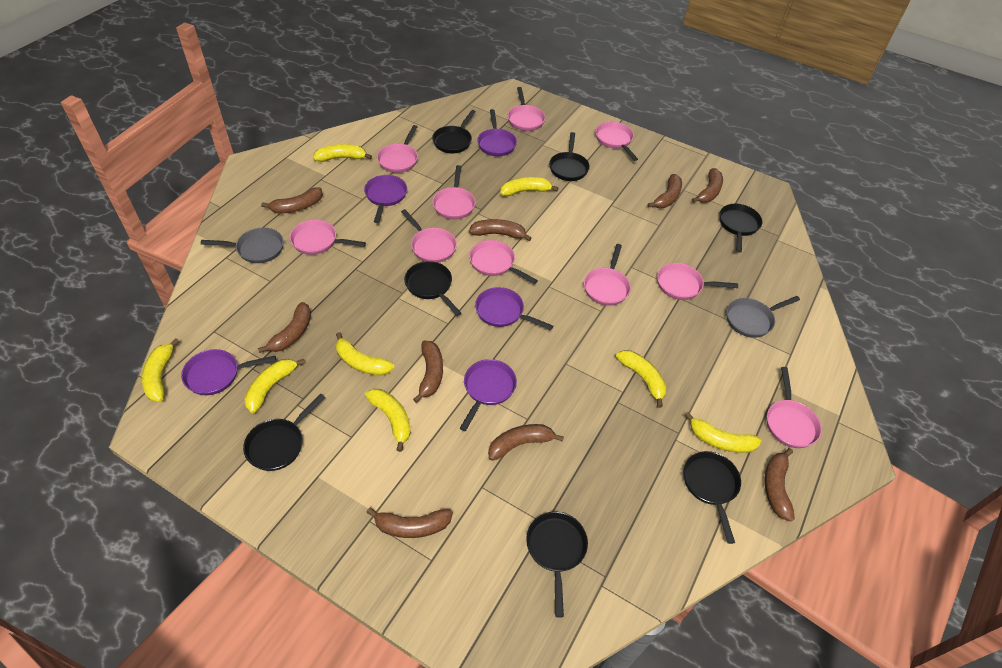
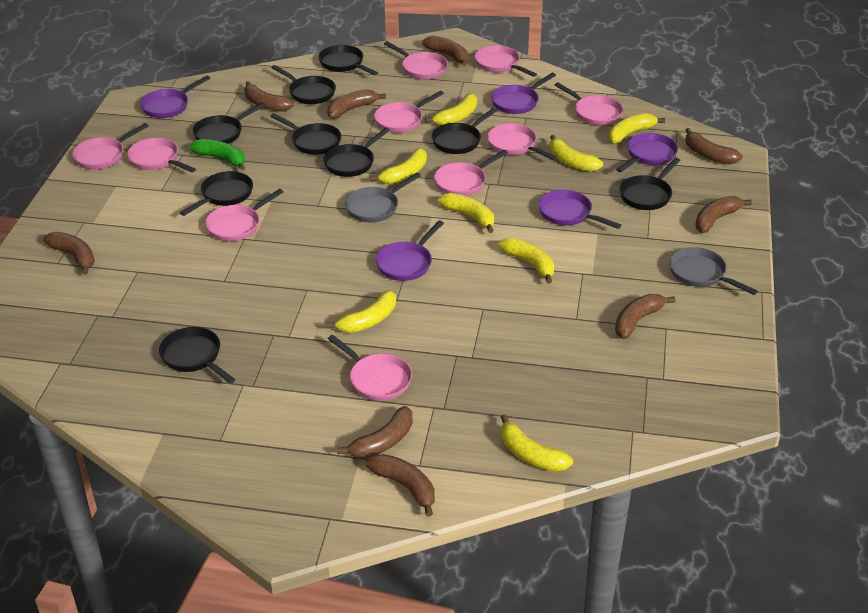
black pan: [243,394,325,471] [404,261,461,316] [432,110,476,153] [526,512,588,618] [549,132,590,181] [684,451,741,544] [719,204,762,253] = 7 -> [159,327,236,384] [180,171,253,216] [192,102,266,144] [270,113,341,155] [271,65,336,104] [318,45,378,76] [323,128,390,177] [431,108,497,154] [619,158,681,210] = 9
green banana: none = 0 -> [190,139,245,171] = 1

